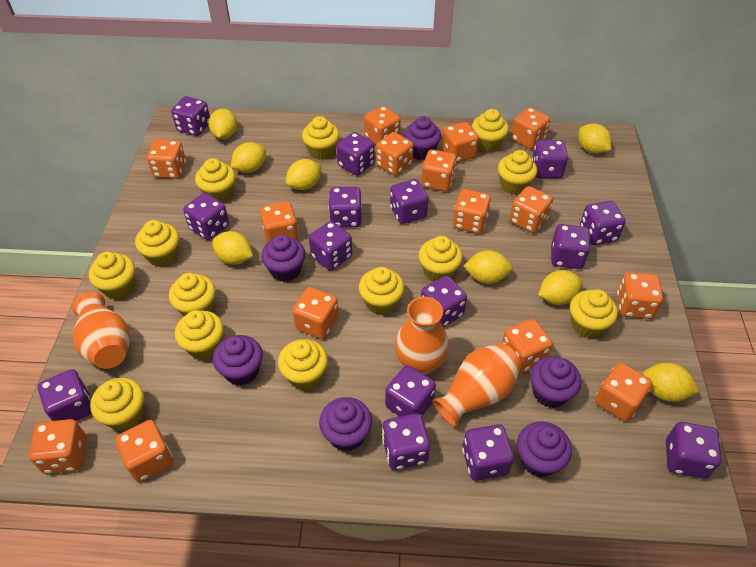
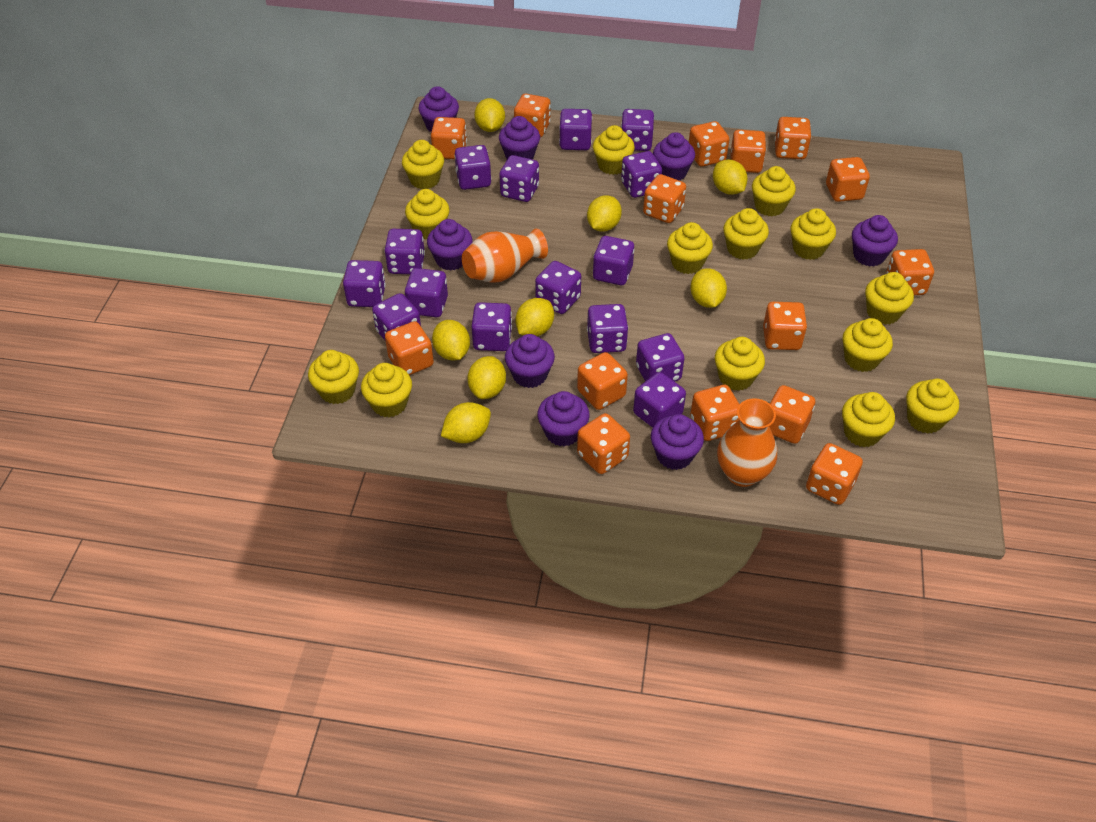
orange vase: [72,292,130,369] [395,297,449,375] [432,343,522,427] = 3 -> [462,228,548,283] [717,398,777,487] = 2
purple cupcake: [213,335,263,386] [261,234,305,282] [319,397,372,451] [404,116,441,160] [517,422,572,477] [530,356,581,408] = 6 -> [418,86,459,132] [427,219,472,271] [499,116,540,159] [505,334,555,388] [537,391,590,447] [651,414,704,470] [653,132,695,180] [852,215,898,267] = 8
yellow cupcake: [89,252,135,299] [90,378,144,431] [135,220,179,267] [169,273,216,316] [175,310,224,360] [195,158,235,203] [278,339,328,390] [302,116,339,160] [359,267,404,315] [418,236,463,282] [472,109,509,152] [498,150,537,195] [570,289,618,338] = 13 -> [308,350,359,404] [361,363,412,417] [402,140,444,189] [405,189,450,240] [593,125,635,175] [667,222,713,274] [715,337,765,391] [723,208,769,260] [752,166,796,216] [790,208,836,260] [842,392,895,447] [843,318,893,372] [865,272,914,325] [906,379,959,434] = 14

